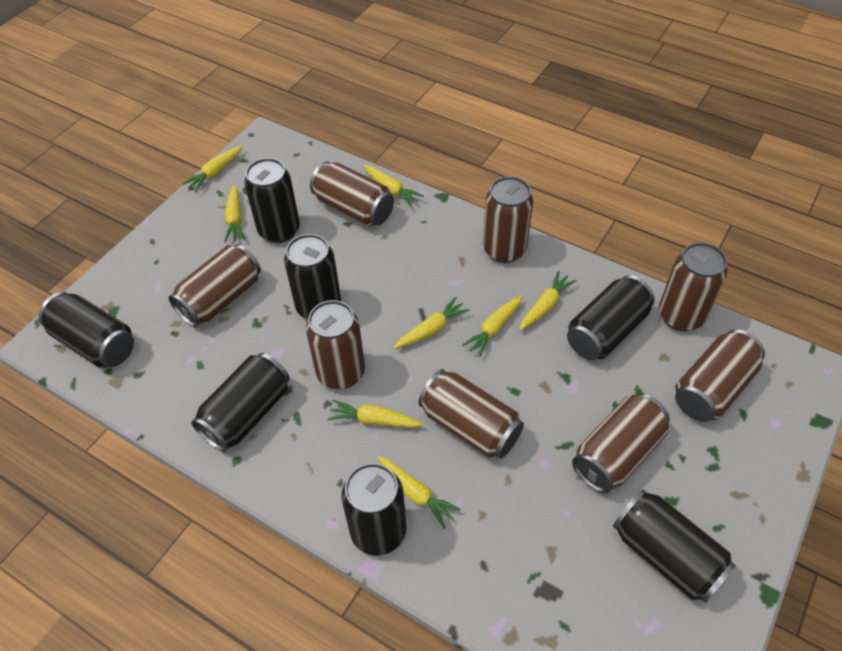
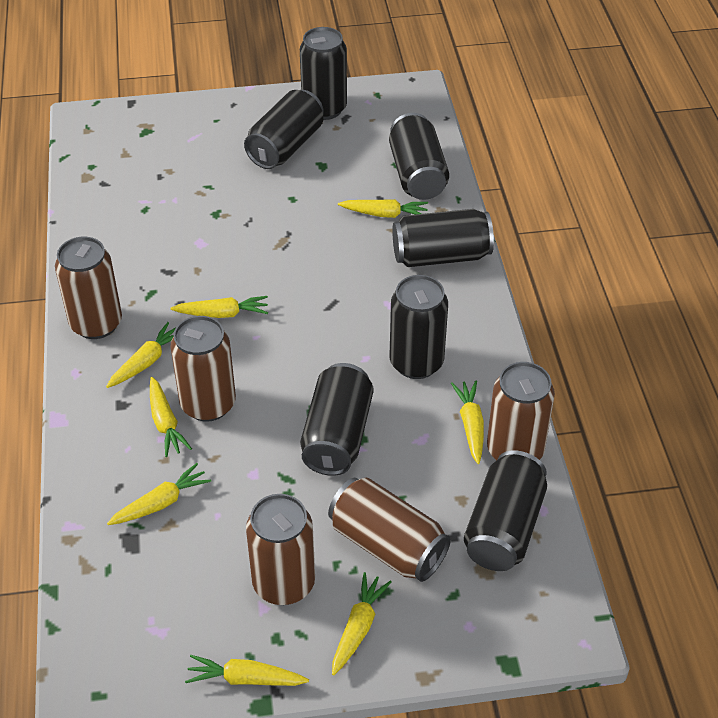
brown can: [169,244,261,327] [306,300,365,389] [310,161,394,226] [418,369,524,458] [483,176,533,263] [572,393,670,493] [659,242,727,331] [675,329,765,422] = 8 -> [55,237,122,339] [170,316,236,422] [246,494,315,605] [328,478,451,582] [487,362,555,460] = 5

